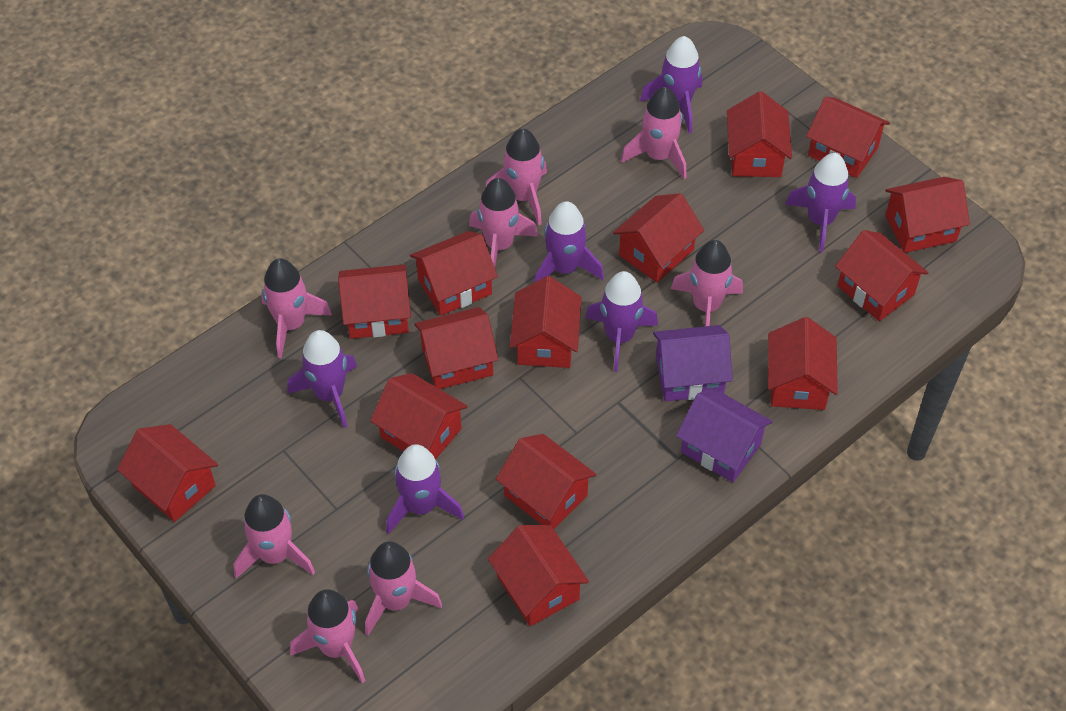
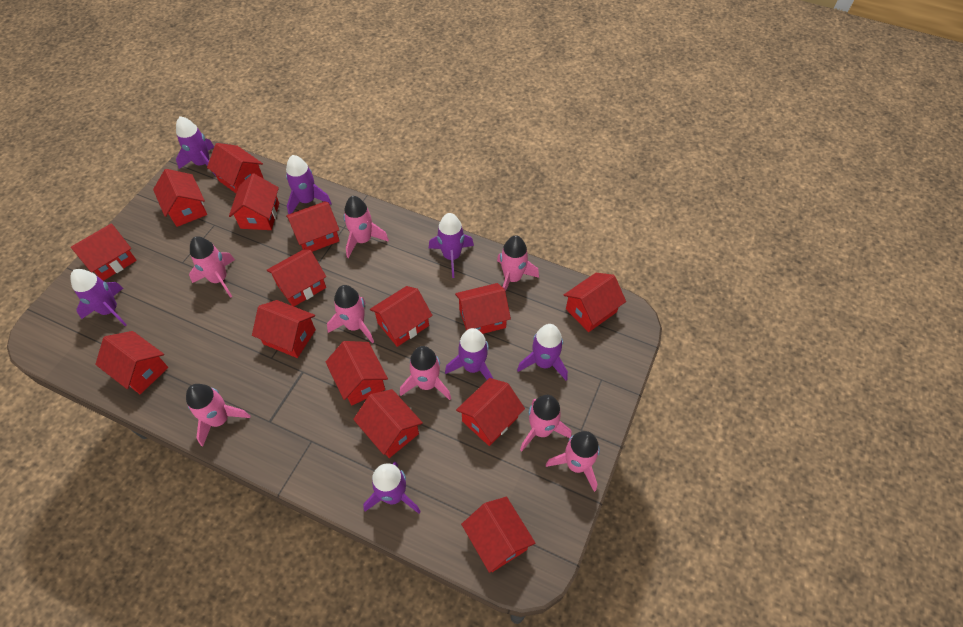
purple house: [653,325,733,401] [676,388,773,482] = 2 -> none = 0
purple rocket: [287,330,357,428] [386,444,464,534] [534,201,604,283] [585,271,658,372] [640,36,702,134] [785,153,856,253] = 6 -> [70,269,127,326] [176,116,216,176] [286,155,332,214] [363,462,421,514] [429,213,474,278] [445,328,493,380] [517,324,568,380] = 7
red house: [117,424,218,522] [338,264,411,339] [370,373,468,460] [410,231,498,316] [414,307,498,389] [488,525,589,626] [496,434,596,529] [510,276,582,368] [613,193,704,283] [727,91,792,177] [768,317,838,410] [806,97,890,178] [835,230,928,321] [885,177,970,253] = 14 -> [71,223,137,281] [95,331,168,394] [153,169,207,227] [207,143,264,193] [229,174,279,230] [252,300,316,358] [267,249,326,306] [286,201,340,252] [326,341,388,406] [353,389,423,458] [370,286,433,347] [455,283,511,334] [456,378,525,446] [461,497,535,573] [563,273,626,332] = 15

